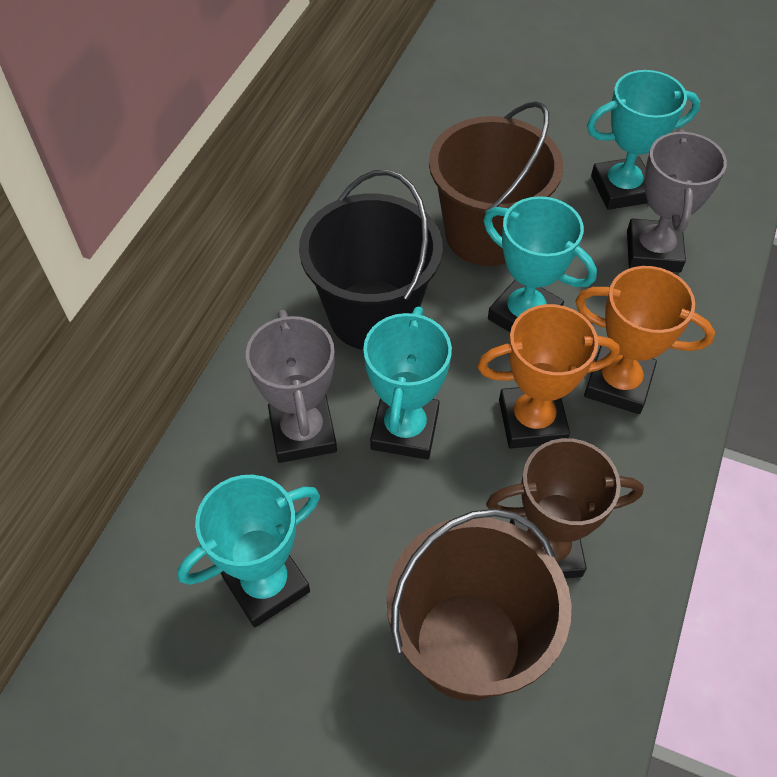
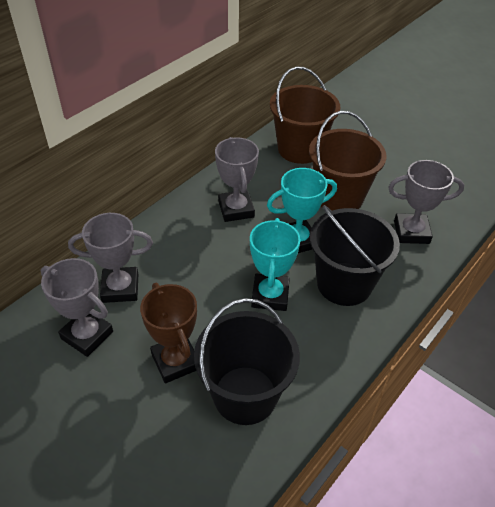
black bucket: [299,170,443,350] = 1 -> [194,298,300,425] [310,205,400,306] = 2
grey trophy: [246,310,337,463] [627,129,727,272] = 2 -> [41,258,113,357] [68,213,153,303] [215,137,259,222] [388,160,464,244] = 4
orange trophy: [477,304,620,449] [575,266,715,414] = 2 -> none = 0
turquoise trophy: [177,475,320,627] [363,307,452,459] [484,196,597,332] [587,70,700,210] = 4 -> [250,218,301,311] [267,168,337,253] = 2

